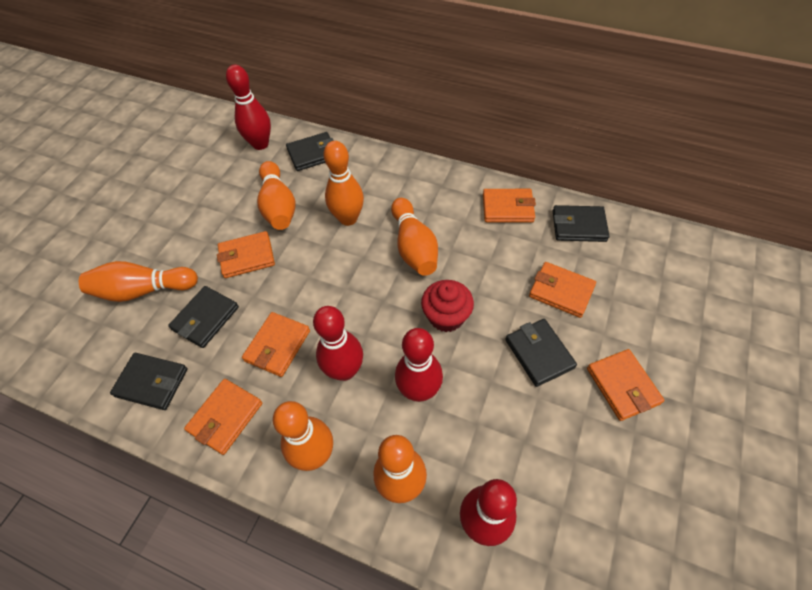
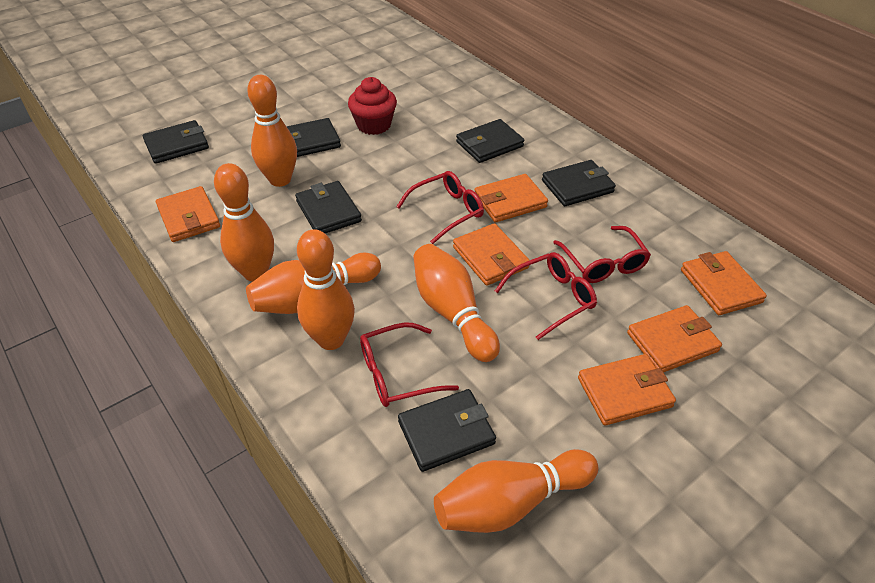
black wallet: [110,353,188,410] [168,286,239,348] [286,132,334,171] [505,319,577,387] [553,205,609,242] = 5 -> [143,120,209,164] [286,118,341,157] [295,181,362,233] [398,389,496,472] [456,119,524,163] [542,160,616,206] = 6
red bowling pin: [226,65,271,150] [313,306,363,381] [395,328,443,402] [460,479,517,546] = 4 -> none = 0
red glasses: none = 0 -> [360,322,459,407] [396,171,484,244] [495,252,597,340] [553,226,651,283] = 4

